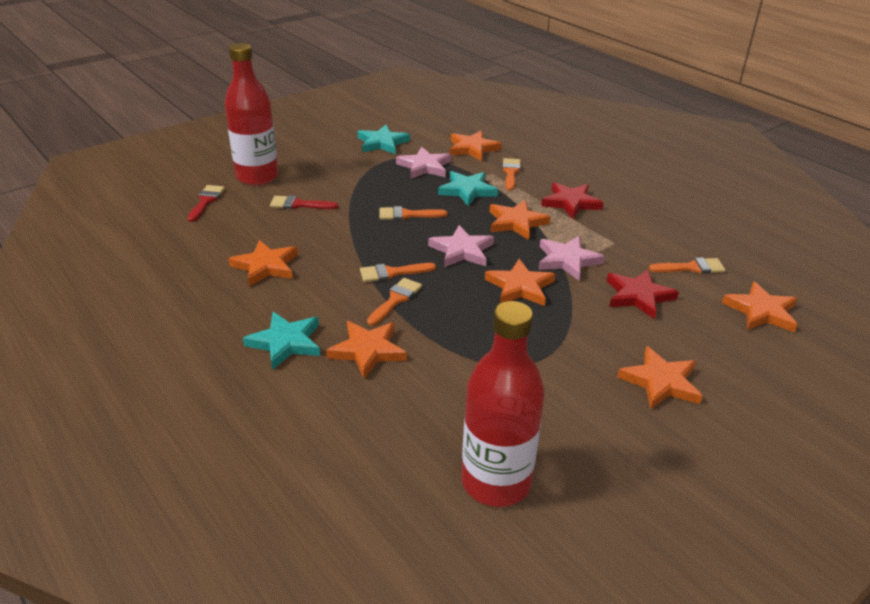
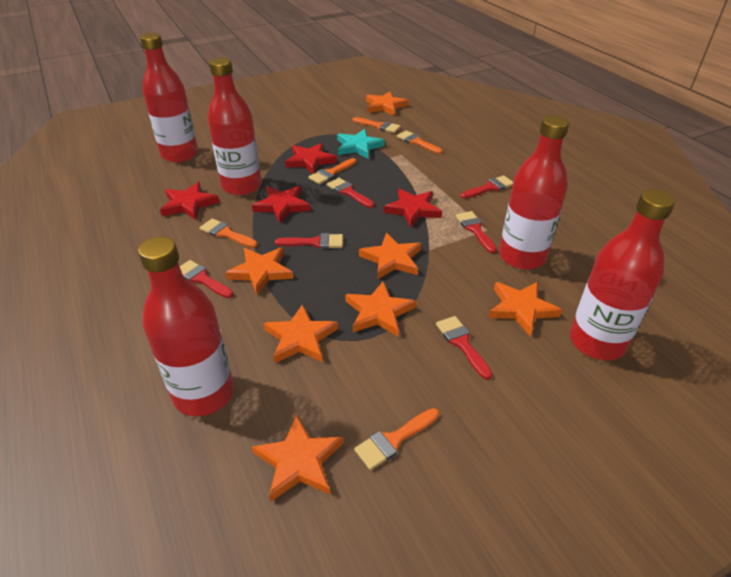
pink star: [396,147,451,179] [428,225,494,267] [538,236,605,281] = 3 -> none = 0
red bottle: [224,43,279,185] [462,301,545,507] = 2 -> [138,236,234,416] [140,33,198,162] [208,57,262,195] [499,115,569,270] [570,189,675,360] = 5
red brush: [187,185,225,222] [270,195,338,209] = 2 -> [180,260,234,298] [275,233,343,249] [327,178,375,208] [436,316,492,380] [456,211,497,253] [461,175,513,199] = 6
red star: [541,182,603,219] [607,269,679,319] = 2 -> [160,182,219,220] [252,186,311,223] [285,143,337,174] [383,189,442,228] = 4
turquoise star: [243,312,320,370] [357,125,410,154] [438,171,498,206] = 3 -> [337,129,385,159] = 1

